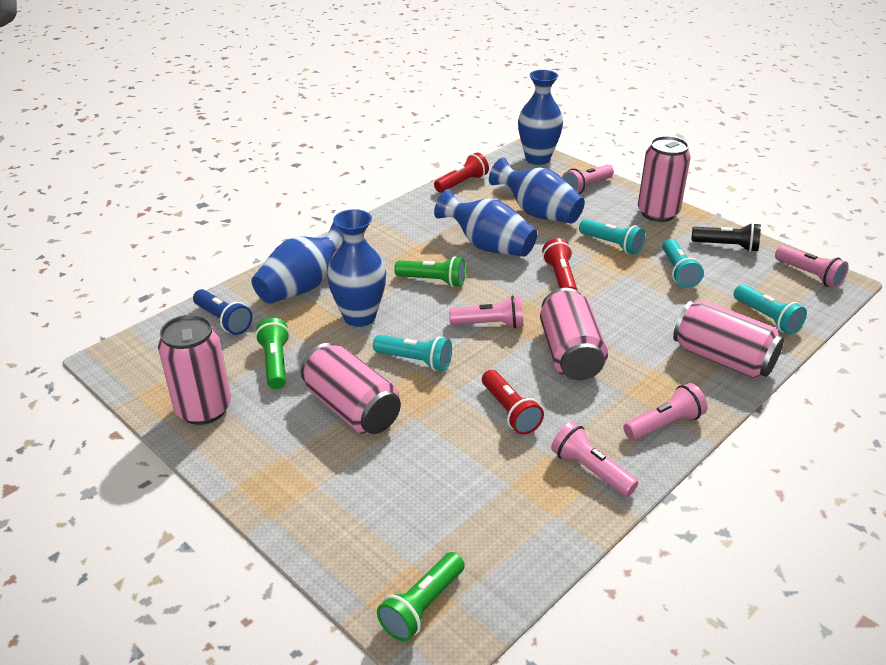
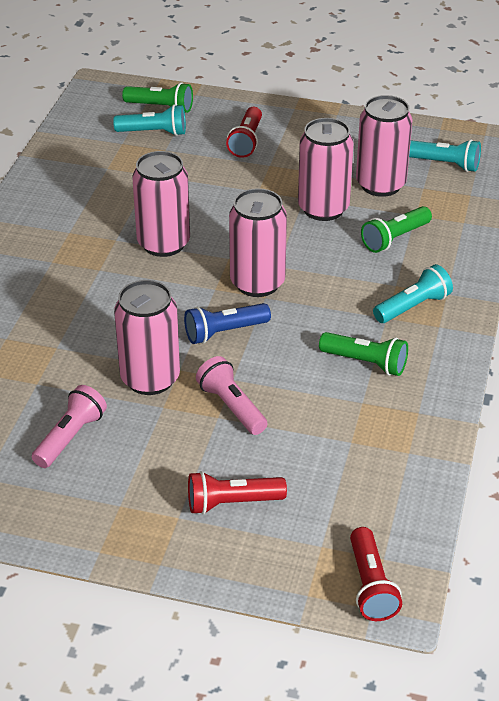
black flashlight: [691,223,761,252] = 1 -> none = 0
blue vase: [251,222,344,304] [327,209,386,327] [434,189,537,257] [489,158,585,223] [518,70,563,165] = 5 -> none = 0
pink flashlight: [449,295,523,328] [551,422,638,497] [562,165,614,194] [623,383,707,440] [775,245,849,288] = 5 -> [32,385,107,468] [196,356,268,435] = 2
turquoise flashlight: [373,335,452,371] [579,219,645,255] [662,239,704,288] [734,284,807,335] = 4 -> [113,104,186,136] [373,264,453,323] [409,139,481,172] = 3

